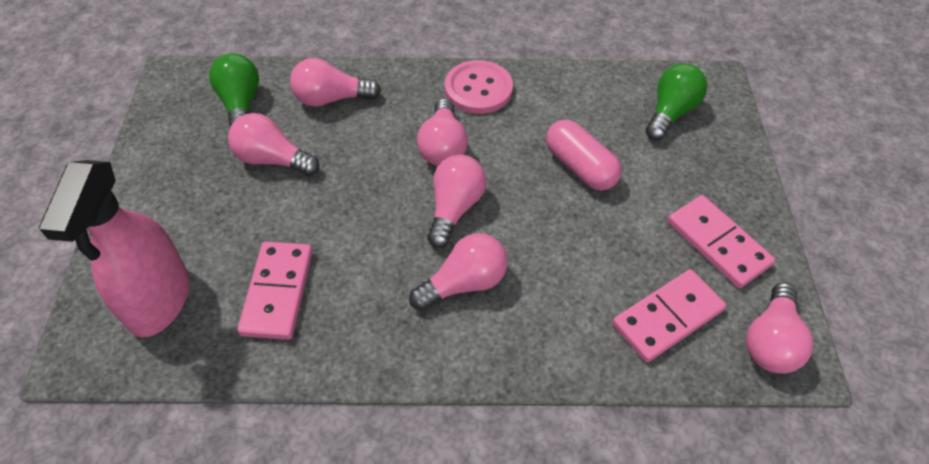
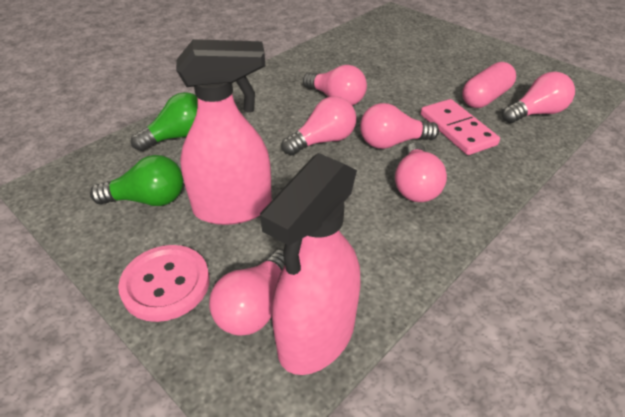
pink domino: [237,242,313,340] [612,269,726,362] [668,195,775,288] = 3 -> [421,99,500,155] = 1
pink spray bottle: [39,160,189,337] = 1 -> [176,39,272,225] [260,153,360,375] = 2

